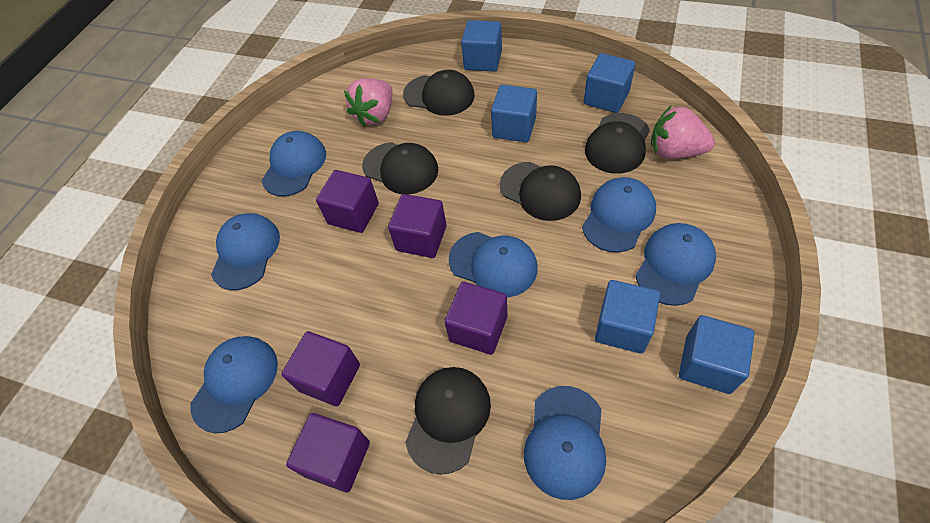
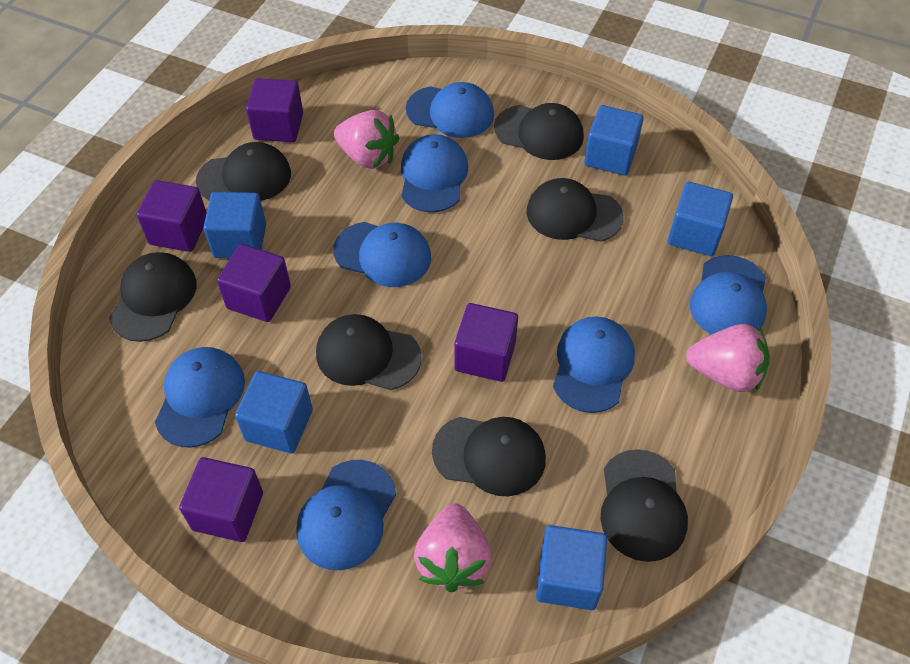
black cap: [362,142,438,194] [403,70,475,116] [405,367,491,475] [500,162,581,221] [585,113,650,174] = 5 -> [109,252,196,342] [196,142,291,201] [316,314,422,390] [432,417,546,496] [494,103,584,160] [527,178,624,242] [601,449,688,562] = 7
pink strawberry: [344,78,392,127] [651,106,715,159] = 2 -> [334,110,399,169] [414,504,491,592] [686,324,770,392] = 3

